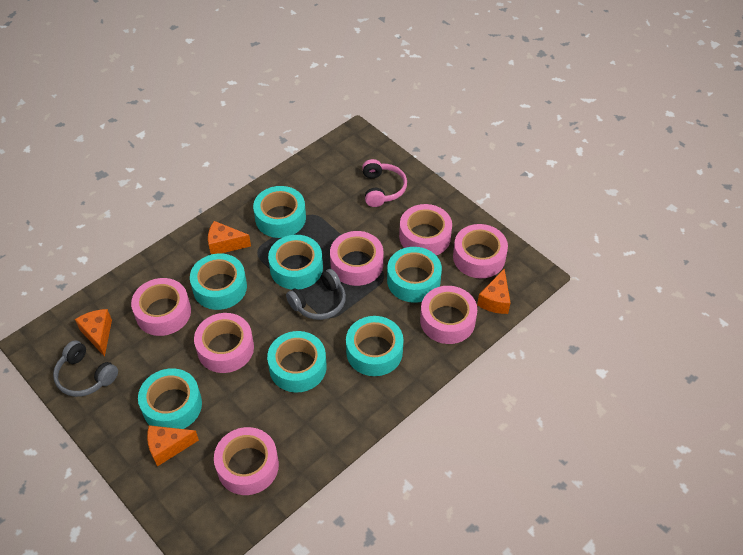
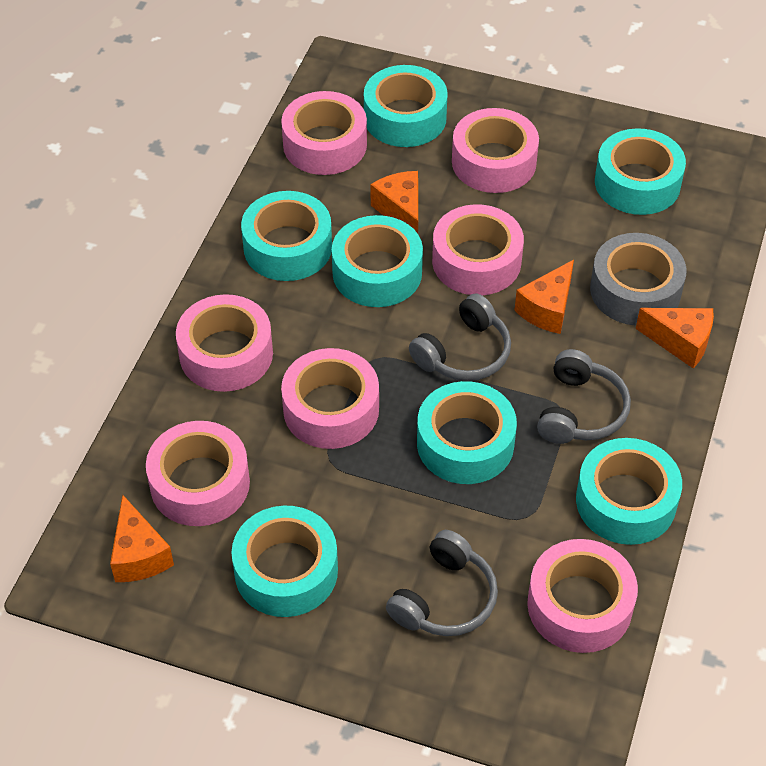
grey headphones: [53,340,118,397] [286,269,346,320] = 2 -> [386,530,498,636] [409,294,511,381] [537,349,631,444] = 3
grey tape: none = 0 -> [590,233,687,326] = 1
pink headphones: [362,159,407,207] = 1 -> none = 0

